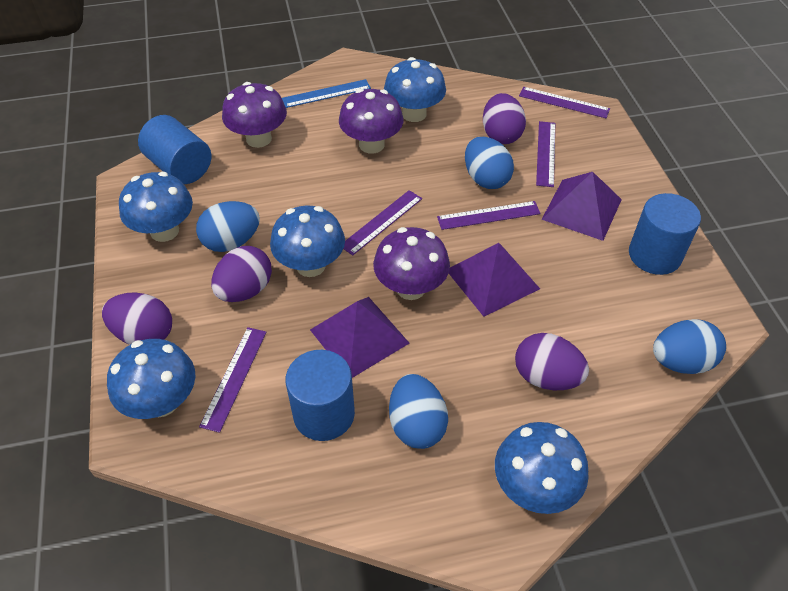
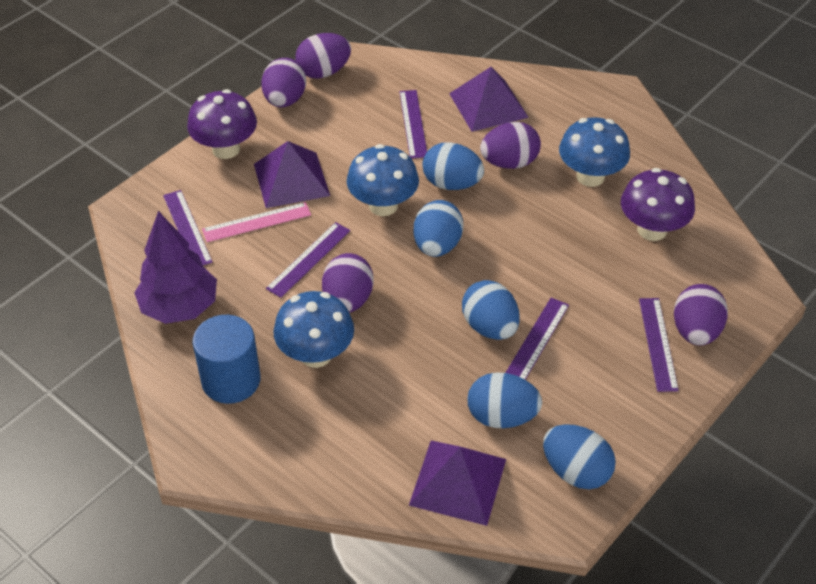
blue cylinder: [138,115,211,184] [285,350,355,441] [629,193,701,275] = 3 -> [192,315,261,404] = 1
blue egg: [196,201,260,252] [389,374,448,449] [465,137,514,189] [653,319,726,374] = 4 -> [413,200,463,257] [423,142,484,190] [462,280,520,340] [467,372,542,428] [543,424,616,489] = 5
blue mushroom: [107,339,195,419] [119,172,193,242] [270,206,345,277] [384,57,446,122] [495,422,589,514] = 5 -> [273,291,354,368] [347,144,419,216] [559,117,630,187] = 3
blue ruler: [282,79,371,108] = 1 -> none = 0
pink ruler: none = 0 -> [202,202,311,242] = 1
purple egg: [102,292,172,345] [211,246,272,302] [483,93,526,144] [515,333,589,390] = 4 -> [261,58,306,107] [295,33,351,79] [322,253,374,313] [480,122,541,169] [674,284,728,346] = 5
purple mushroom: [222,82,287,148] [339,89,403,154] [373,227,450,300] = 3 -> [187,89,257,159] [621,168,695,241] = 2
purple tree: none = 0 -> [134,211,217,324] = 1

